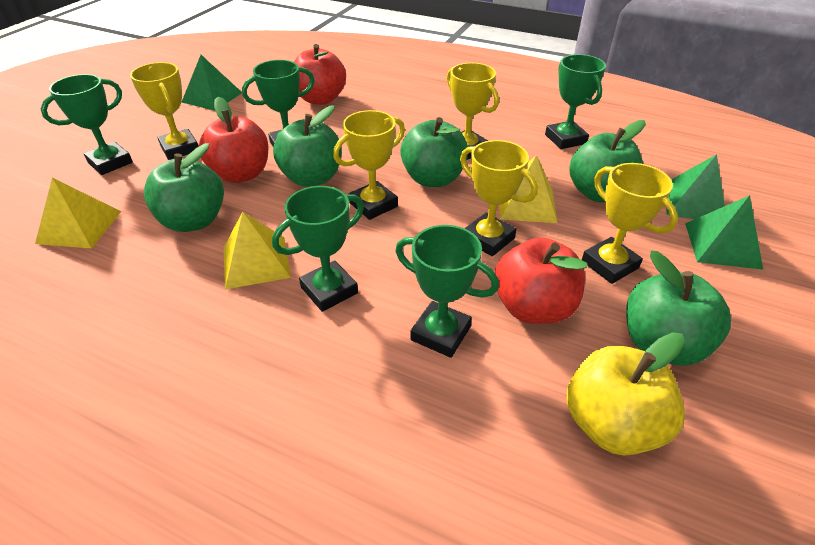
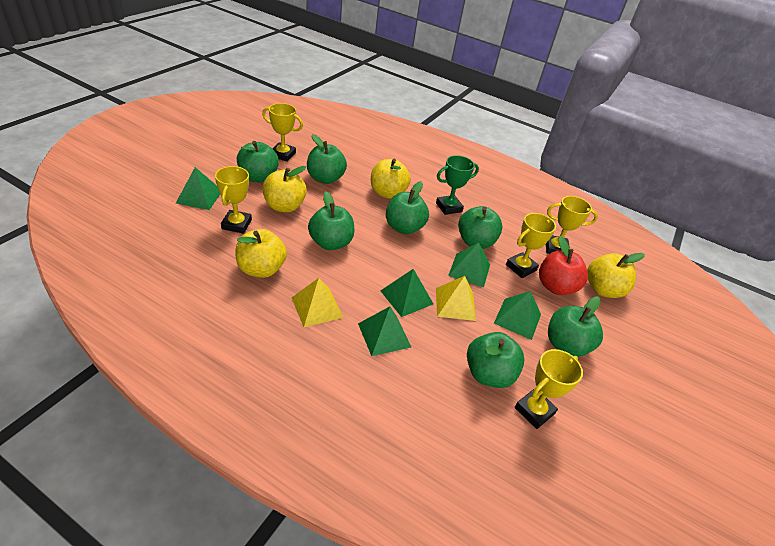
green apple: [144,143,224,232] [273,105,342,187] [400,117,468,187] [569,120,646,202] [626,250,731,366] = 5 -> [237,141,279,182] [307,134,347,184] [308,191,354,250] [386,181,429,234] [458,206,502,249] [467,332,524,388] [548,297,603,357] = 7
green pyramid: [182,55,242,111] [666,154,725,219] [685,195,763,270] = 3 -> [176,167,220,210] [358,306,411,356] [381,269,433,317] [448,242,490,287] [494,291,541,340] = 5
green trophy: [41,74,133,175] [242,60,315,147] [272,186,364,312] [395,225,499,358] [545,54,606,149] = 5 -> [436,155,479,215] = 1
red apple: [199,97,268,183] [294,44,346,105] [495,237,588,324] = 3 -> [539,236,588,295] = 1
yellow apple: [567,332,685,456] = 1 -> [236,229,287,278] [262,166,307,212] [371,159,411,199] [587,253,645,298] = 4
yellow pyramid: [35,177,121,248] [224,212,291,289] [499,155,558,223] = 3 -> [292,278,344,327] [436,276,476,321] = 2

